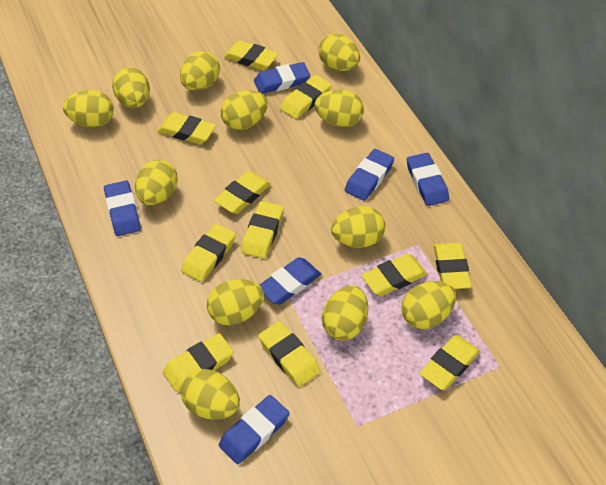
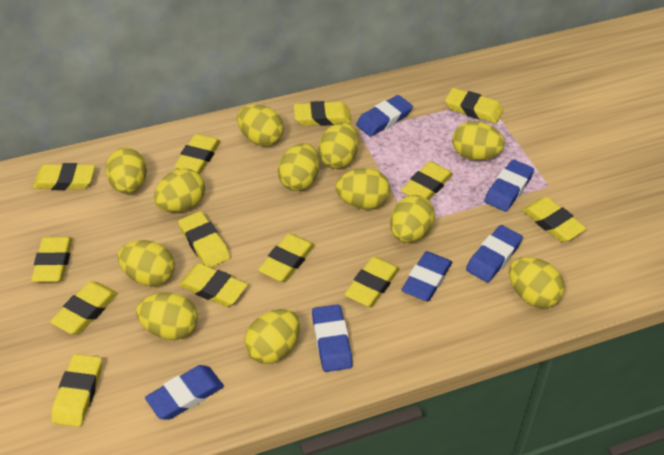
yellow eraser: [158,112,216,144] [163,333,234,392] [181,223,236,282] [214,171,271,214] [224,40,278,70] [241,201,284,259] [258,321,321,387] [280,75,332,119] [361,254,427,296] [419,335,480,390] [434,243,472,289] = 11 -> [31,237,72,282] [33,163,95,190] [50,281,118,334] [51,354,102,427] [174,134,221,174] [178,211,230,268] [179,263,247,307] [258,233,315,282] [294,101,351,126] [344,256,400,307] [401,161,453,200] [445,88,503,124] [522,197,587,242] = 13

